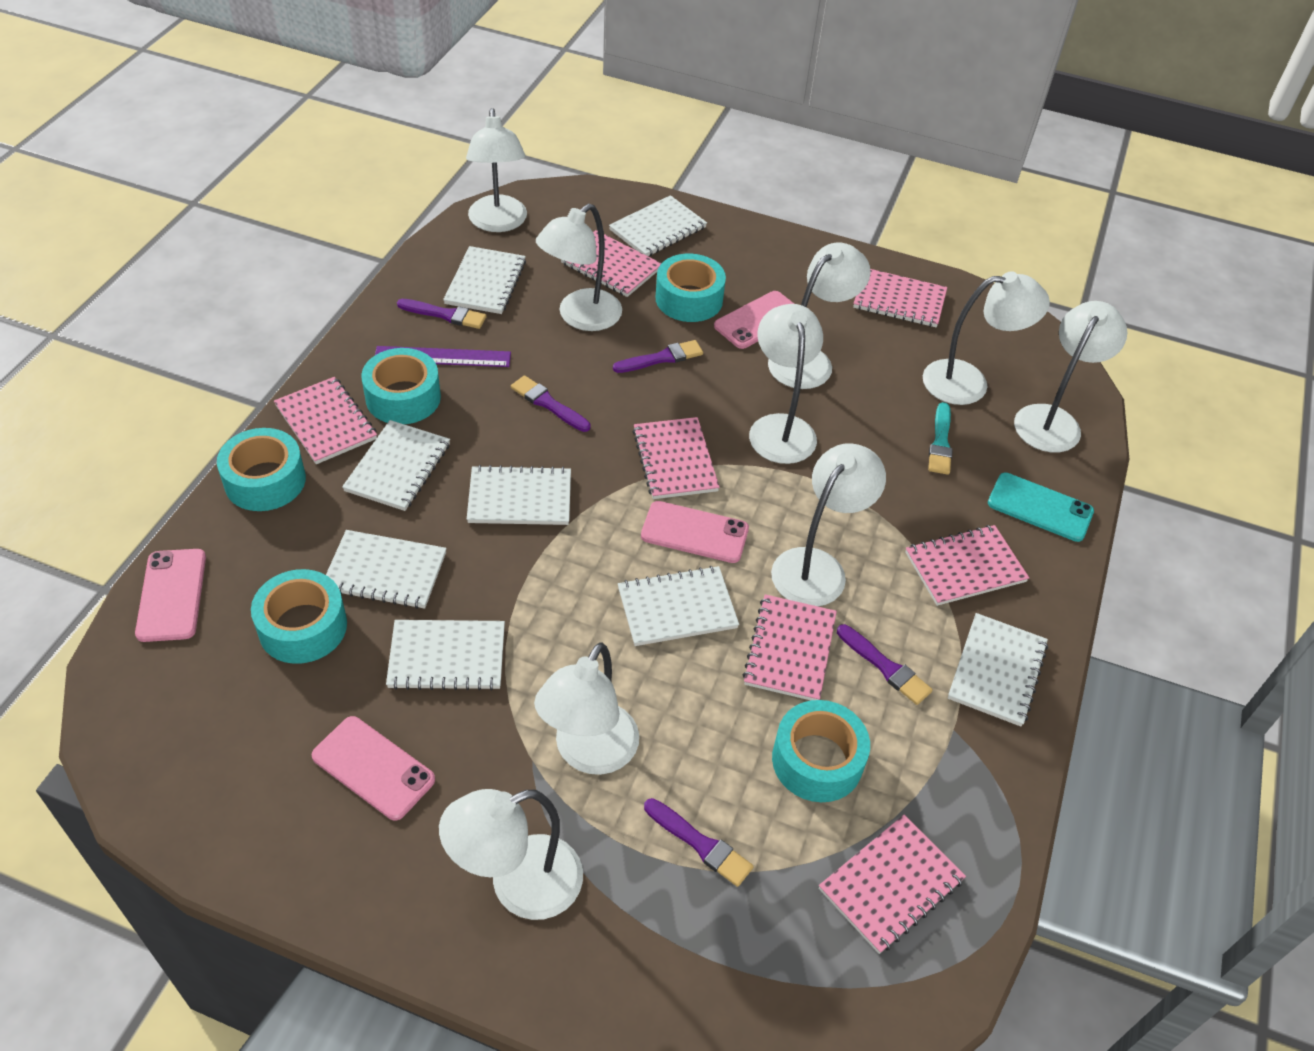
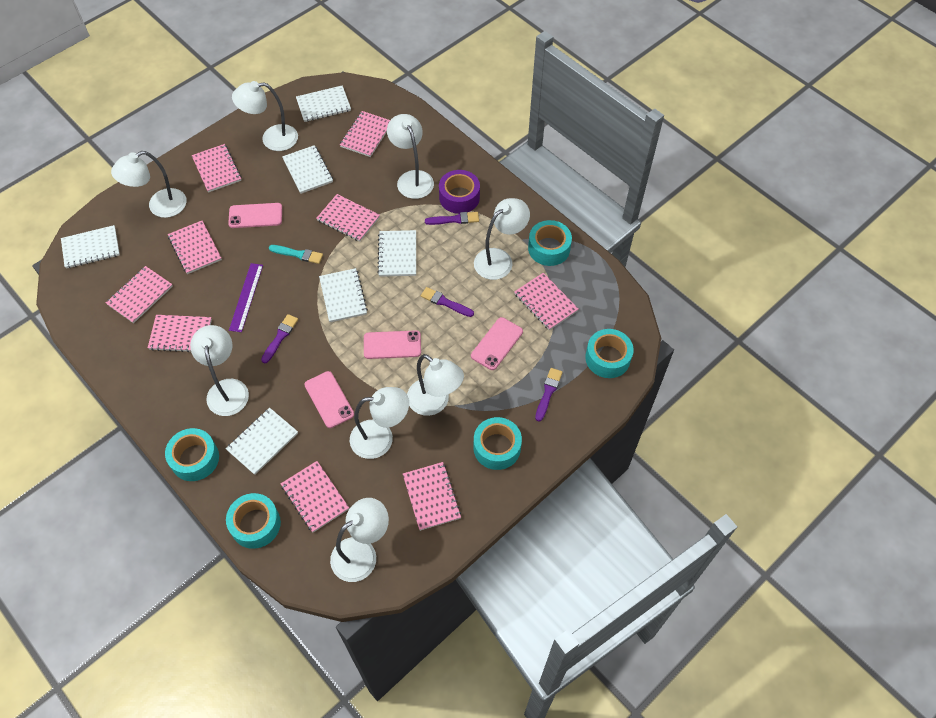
pink notebook: [274,377,377,464] [561,230,661,297] [633,417,720,499] [742,594,837,700] [819,815,966,954] [853,269,947,327] [905,525,1029,606] = 7 -> [106,266,173,323] [148,315,212,352] [168,221,222,274] [192,144,241,192] [281,461,349,532] [316,194,380,242] [340,111,390,157] [403,462,461,531] [514,273,579,330] = 9
purple brush: [397,299,486,329] [511,375,590,432] [613,340,703,373] [644,798,754,887] [837,624,933,705] = 5 -> [261,314,298,364] [421,287,474,317] [425,212,479,225] [535,368,563,422] = 4
purple tape: none = 0 -> [439,170,480,214] = 1
turquoise phone: [988,473,1094,542] = 1 -> none = 0
white lamp: [439,789,583,920] [466,108,527,232] [534,642,639,775] [536,204,622,331] [749,304,823,464] [768,242,871,389] [771,443,886,606] [923,271,1050,405] [1014,301,1127,453] = 9 -> [111,151,187,218] [190,325,249,416] [232,81,298,151] [330,498,389,582] [350,387,409,459] [387,114,434,199] [407,354,464,416] [474,198,530,280] = 8
white notebook: [326,530,447,609] [342,420,450,511] [386,620,505,691] [443,246,526,314] [467,465,571,525] [609,195,707,256] [618,566,739,646] [948,613,1048,727] = 8 -> [61,225,120,269] [226,408,298,475] [282,145,333,194] [296,85,351,122] [319,268,368,322] [377,230,416,277] = 6

